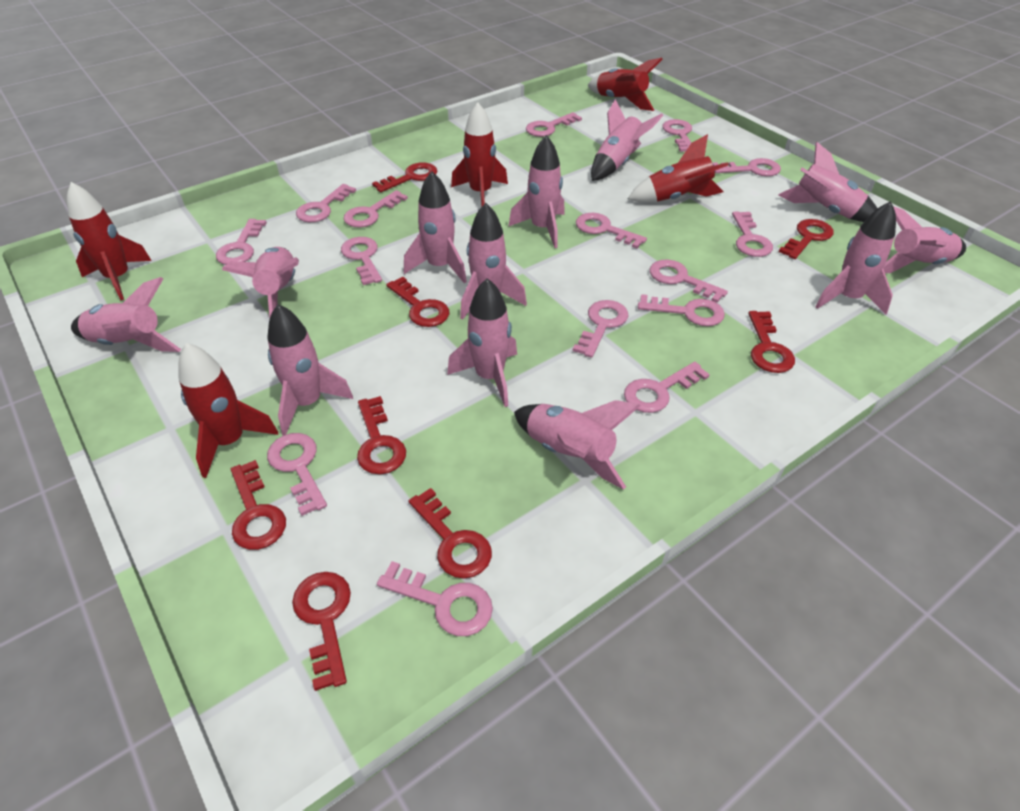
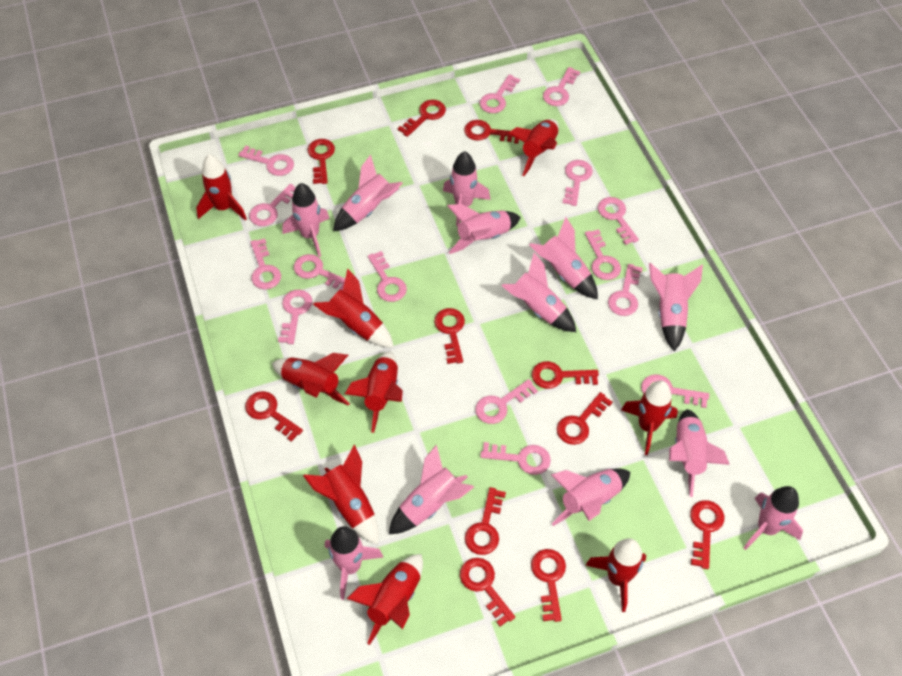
red key: [231,460,286,550] [292,572,351,691] [357,396,406,474] [372,162,437,192] [386,277,449,327] [409,488,492,578] [748,311,795,373] [779,219,834,259] = 8 -> [245,391,303,442] [308,139,335,184] [398,100,446,137] [434,308,465,364] [460,558,515,626] [464,120,519,144] [465,487,506,555] [531,549,566,622] [532,361,599,389] [557,392,612,445] [690,500,724,569] = 11
red rocket: [67,182,152,300] [178,343,278,478] [451,102,508,206] [587,58,663,111] [628,134,729,202] = 5 -> [196,154,247,220] [272,353,350,406] [303,445,379,545] [313,268,394,348] [345,351,403,433] [346,554,423,645] [509,119,559,176] [585,538,646,612] [621,381,678,455] = 9

